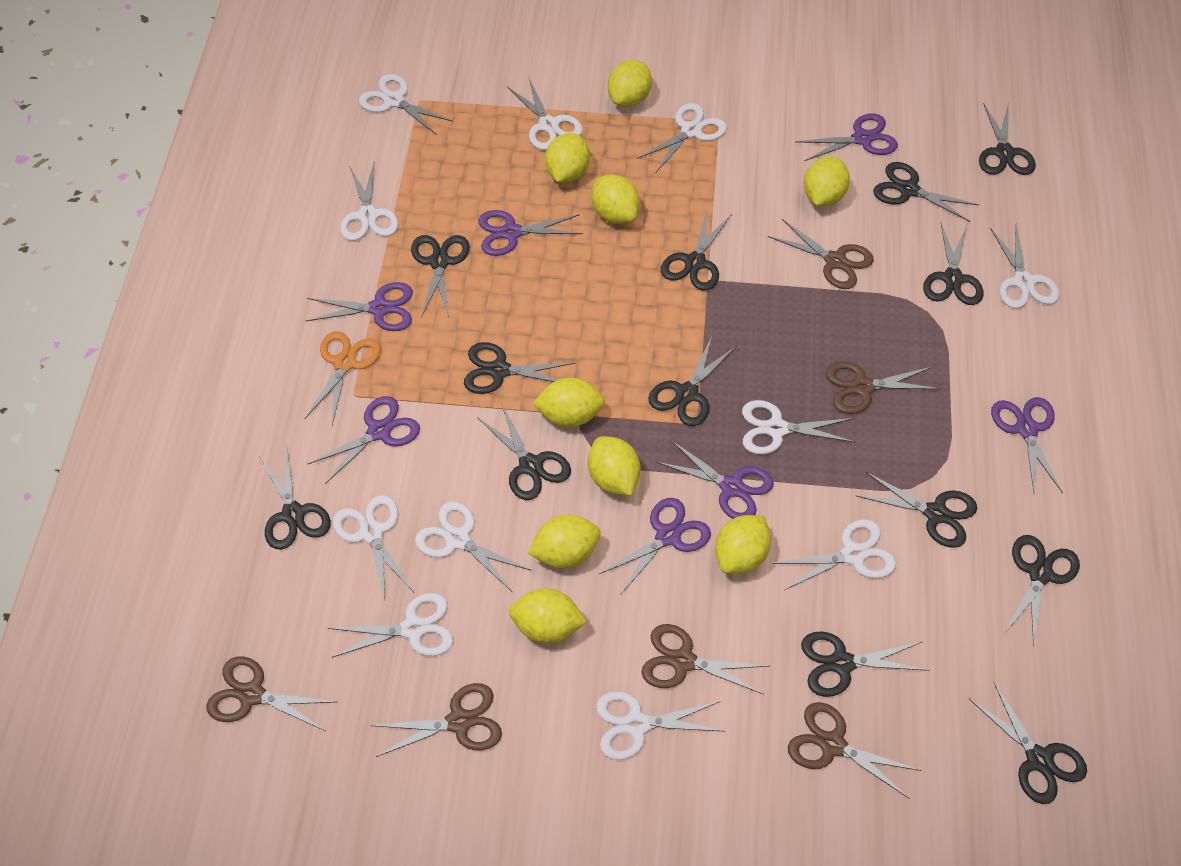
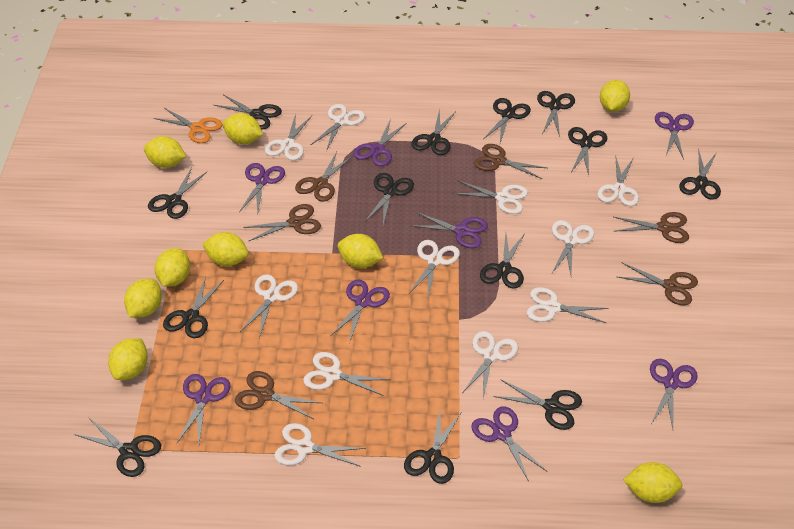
purple scissors: [306,282,413,331] [308,396,420,484] [478,210,583,256] [599,498,711,595] [656,440,773,519] [795,114,898,161] [991,397,1063,494] = 7 -> [177,374,231,443] [239,163,285,216] [331,280,390,343] [353,119,407,166] [410,212,488,248] [471,406,546,481] [650,359,698,429] [655,112,694,160] = 8

